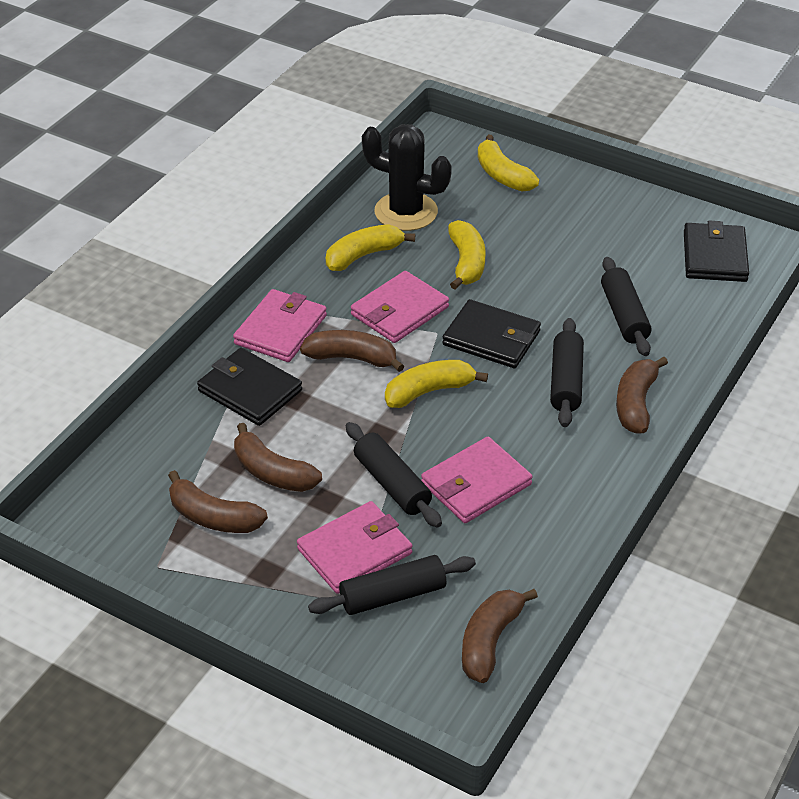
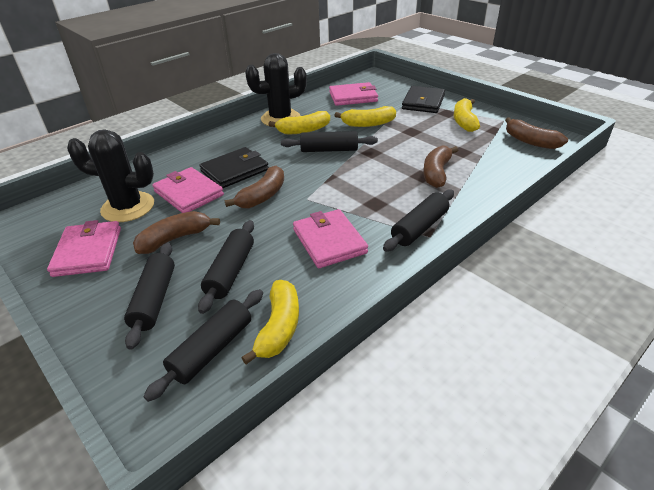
black cactus: [362,124,452,231] = 1 -> [67,129,154,222] [245,53,307,126] = 2
black rolling pin: [308,555,476,615] [346,422,442,528] [550,318,584,427] [601,257,651,356] = 4 -> [124,242,175,350] [144,289,263,402] [198,220,254,314] [281,131,378,152] [383,190,454,252] = 5
black wallet: [197,348,302,426] [442,299,541,368] [684,221,749,282] = 3 -> [199,147,269,188] [402,86,445,113] = 2
brown banana: [168,470,268,533] [234,423,322,492] [300,330,404,372] [462,589,538,683] [616,357,668,433] = 5 -> [133,211,220,254] [225,166,284,209] [423,146,458,188] [505,117,568,149] = 4

